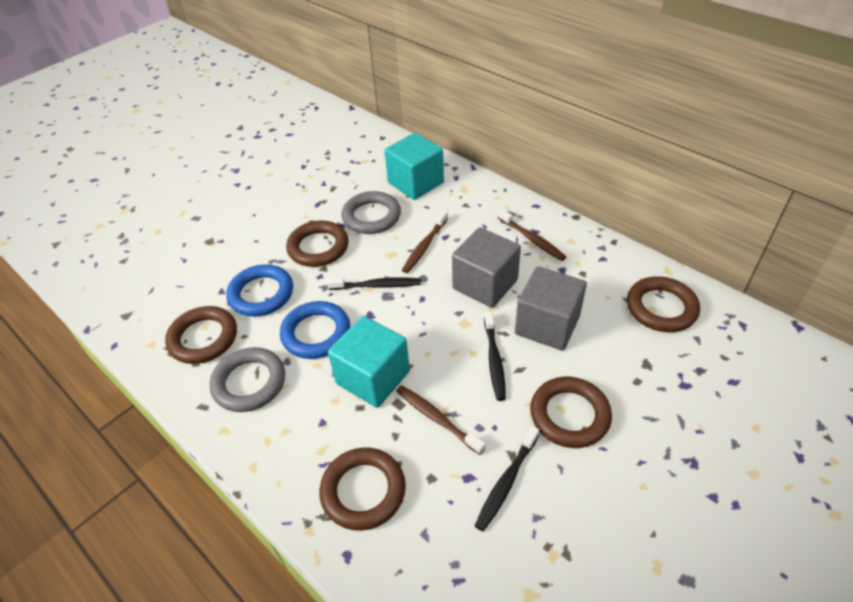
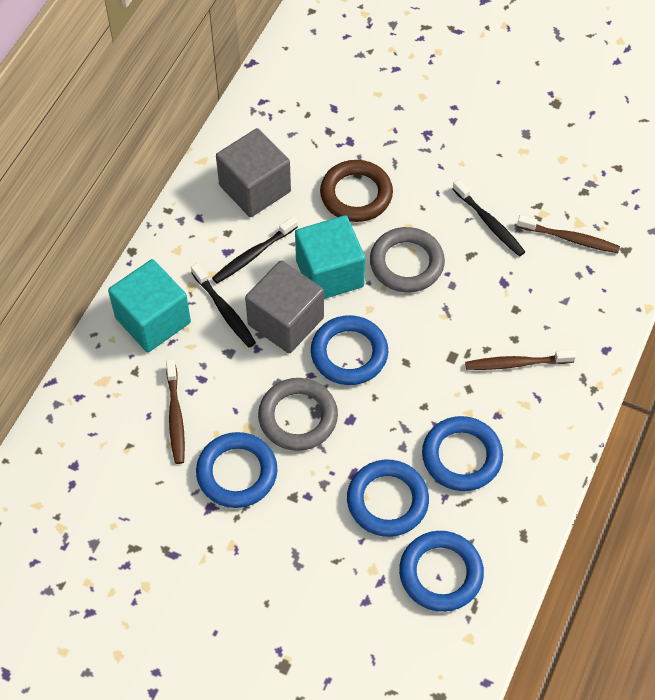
blue ring: [226,264,293,317] [280,301,350,359] = 2 -> [196,432,277,508] [311,315,388,385] [347,460,429,537] [399,531,484,612] [422,416,503,491] = 5
brown ring: [165,306,237,364] [286,220,348,267] [319,447,406,531] [530,377,612,448] [627,276,700,332] = 5 -> [320,160,393,222] = 1

